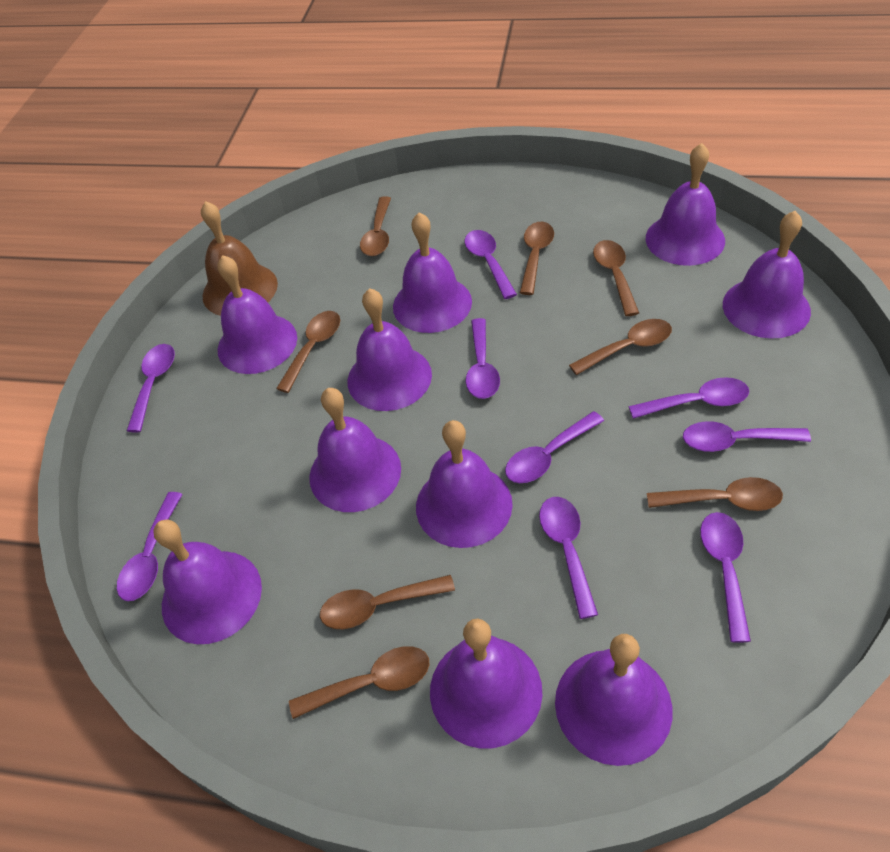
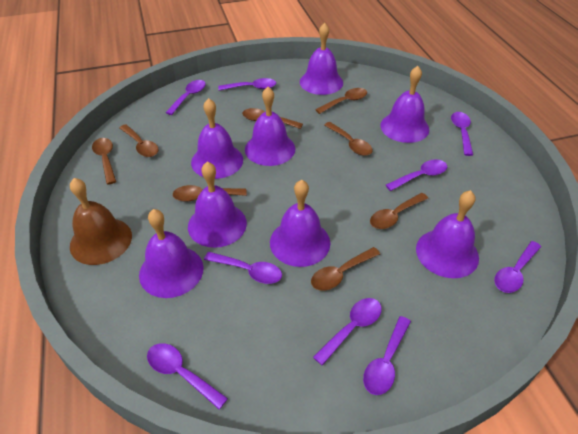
purple bell: [153,519,262,644] [217,255,297,374] [309,388,401,512] [348,288,432,411] [393,212,472,333] [416,420,513,548] [430,619,543,749] [555,634,672,766] [646,143,725,266] [723,211,811,339] = 10 -> [139,209,203,298] [188,162,247,248] [191,98,243,179] [245,87,295,166] [270,180,330,267] [300,23,343,95] [380,66,429,143] [416,190,479,278] = 8

